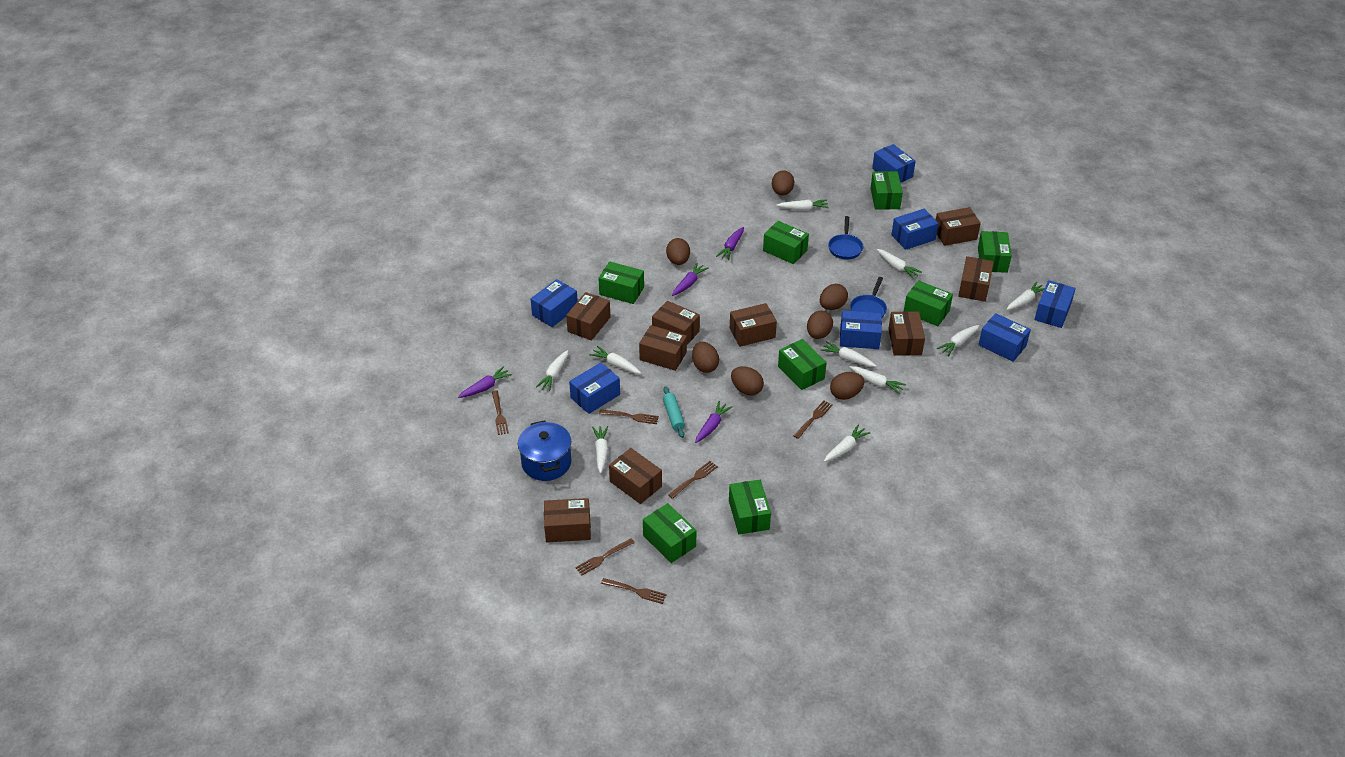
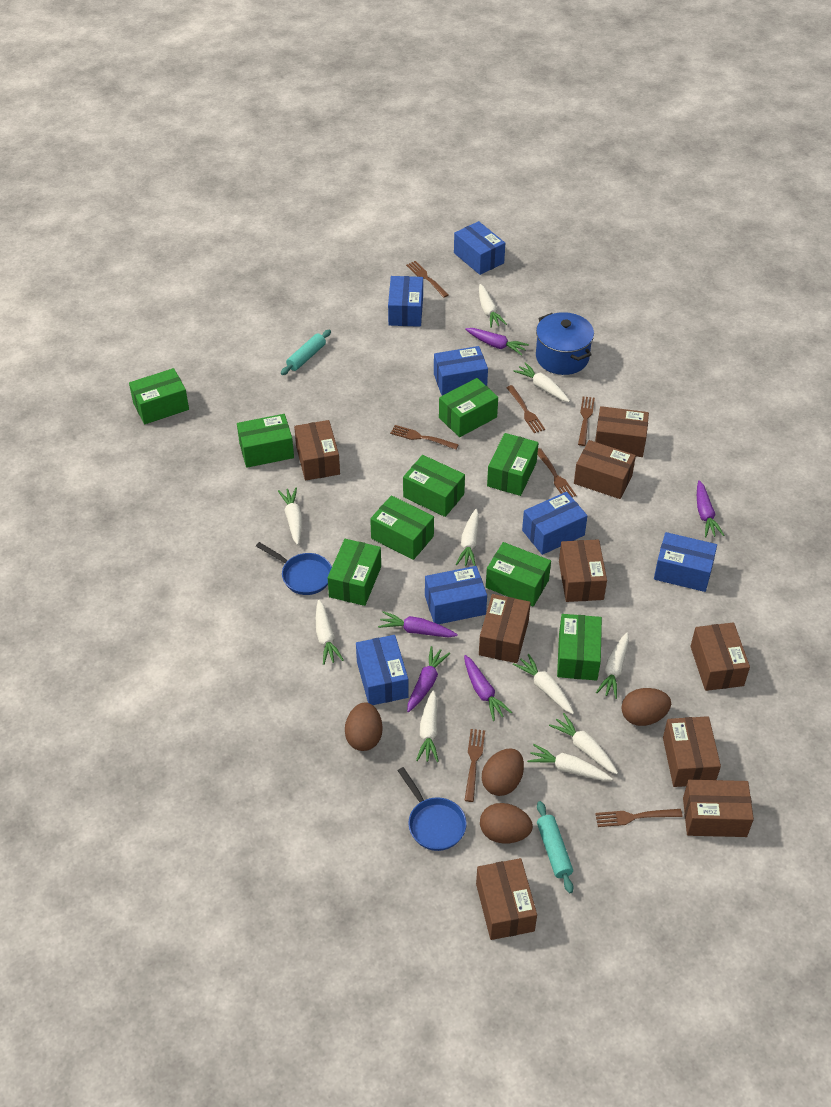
brown egg: [666,238,690,265] [692,342,719,373] [731,367,764,395] [772,170,794,195] [807,311,833,339] [820,284,848,310] [830,372,864,400] = 7 -> [345,702,383,751] [480,803,533,844] [482,748,524,796] [621,688,671,726] = 4
brown fork: [492,390,509,435] [575,538,635,575] [599,410,659,424] [601,578,667,604] [668,461,718,499] [794,401,833,439] = 6 -> [390,425,459,449] [406,261,449,298] [464,729,485,802] [506,385,545,433] [537,448,577,498] [578,396,595,446] [595,809,682,827] = 7
green box: [598,262,644,304] [643,503,697,563] [729,480,771,534] [763,221,809,264] [778,339,827,390] [871,171,903,210] [904,280,953,326] [978,231,1012,273] = 8 -> [129,368,189,424] [237,414,294,468] [327,539,381,606] [370,495,434,560] [403,455,465,517] [439,378,498,437] [486,542,551,607] [487,433,538,496] [557,614,602,681] = 9
purple carrot: [458,366,512,398] [672,263,709,296] [695,401,733,443] [716,227,744,260] = 4 -> [378,611,458,638] [407,646,450,712] [464,655,512,721] [465,328,529,356] [697,480,724,537] = 5
turquoise rolling pin: [663,386,685,438] = 1 -> [281,330,331,375] [537,801,574,893] = 2

